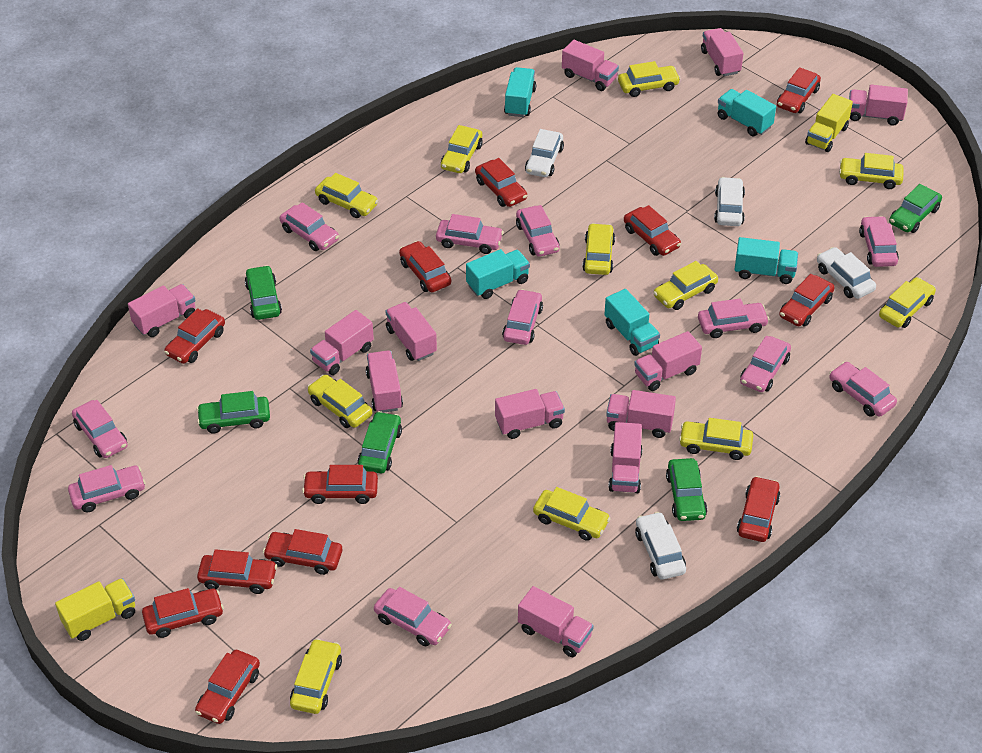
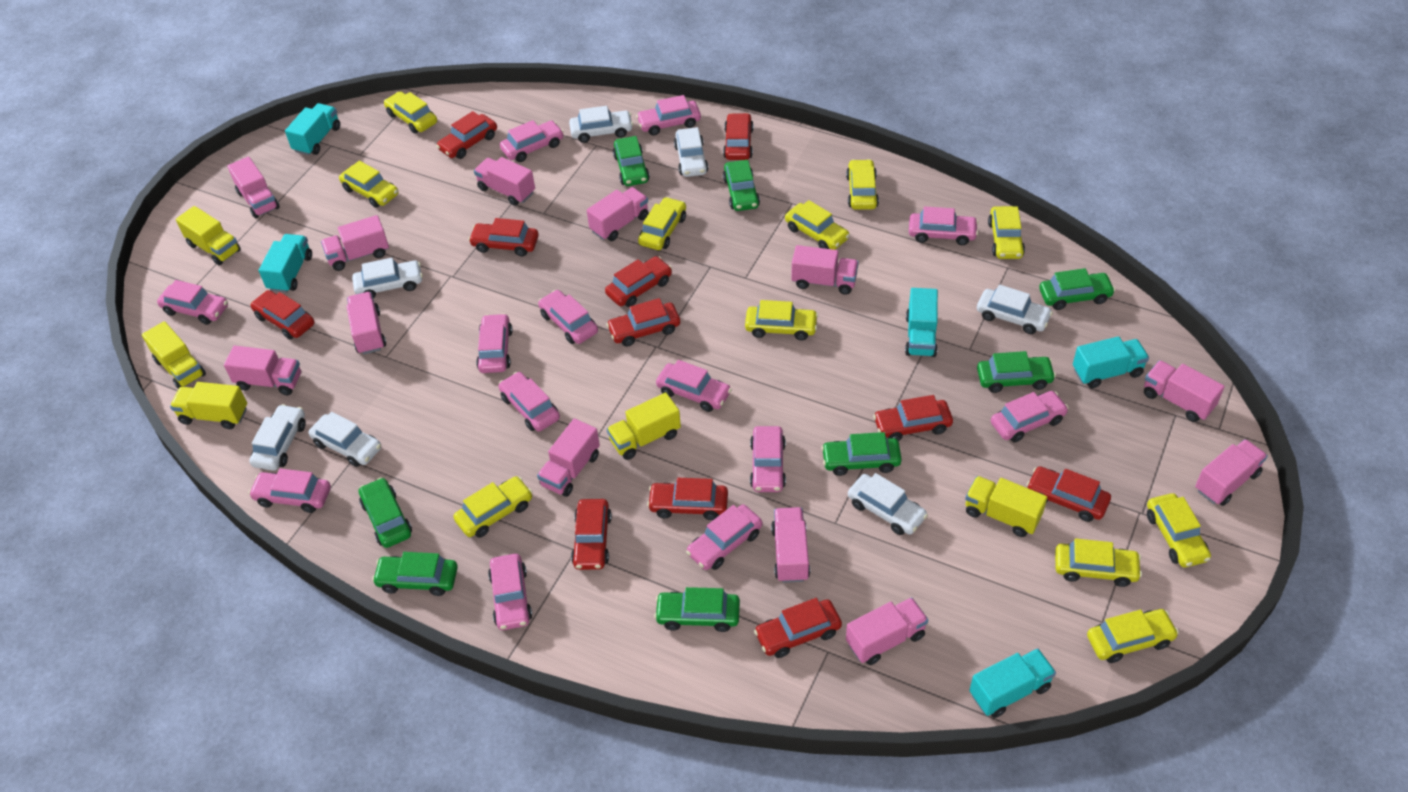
green car: [196,391,270,434] [245,265,282,320] [358,411,402,473] [666,458,707,521] [889,184,942,233] = 5 -> [359,478,412,548] [372,552,458,596] [613,136,650,186] [654,587,740,632] [723,160,760,211] [821,432,902,476] [977,351,1056,393] [1039,268,1115,310] = 8
pink car: [68,465,146,513] [72,400,128,458] [280,202,339,251] [374,587,452,646] [436,214,504,254] [502,289,543,345] [516,205,560,257] [698,298,769,338] [740,336,791,392] [829,362,897,417] [859,216,899,267] = 11 -> [157,280,228,325] [249,469,331,513] [476,313,513,373] [488,554,532,630] [499,372,560,432] [500,120,564,162] [538,290,598,344] [636,95,701,135] [656,360,732,412] [686,504,762,570] [750,426,786,492] [909,207,978,245] [991,391,1069,442] = 13
red car: [142,588,224,638] [164,308,225,364] [195,650,260,724] [197,549,277,594] [263,529,342,575] [302,465,378,504] [399,241,451,292] [475,158,527,207] [624,205,681,256] [737,476,781,542] [777,67,821,113] [779,274,835,326] = 12 -> [250,290,315,339] [436,111,497,159] [469,218,539,256] [571,499,612,570] [605,256,672,307] [606,298,680,347] [647,478,728,520] [723,113,754,160] [754,598,842,658] [873,395,953,441] [1027,466,1111,522] = 11
white car: [525,129,564,177] [635,512,686,580] [714,177,745,226] [817,247,876,299] = 4 -> [249,404,306,471] [309,412,381,467] [352,258,423,298] [569,106,633,143] [674,127,709,177] [848,473,928,535] [977,285,1053,334] = 7
yellow truck: [55,578,135,641] [805,94,853,152] = 2 -> [142,321,206,389] [170,382,247,429] [176,206,241,265] [607,393,681,460] [965,476,1047,537] = 5

